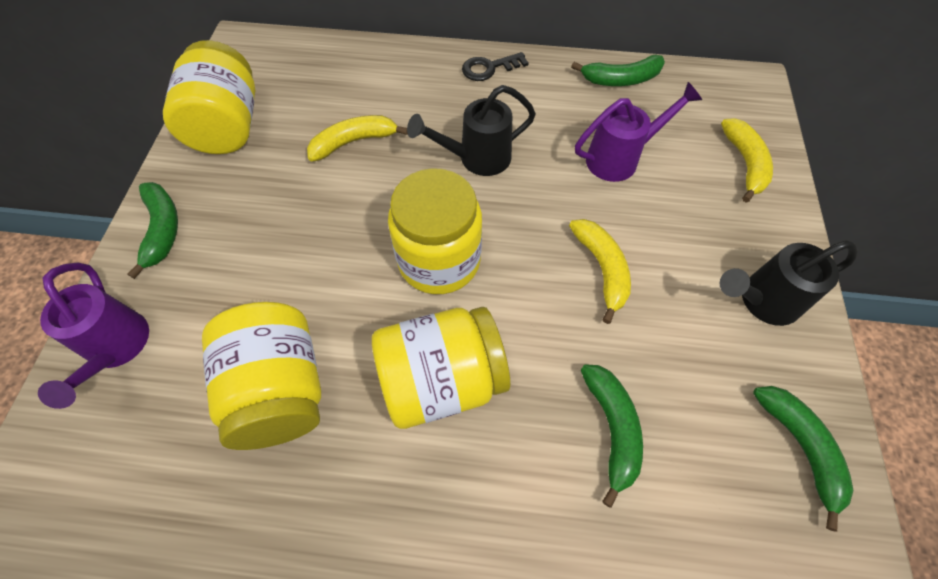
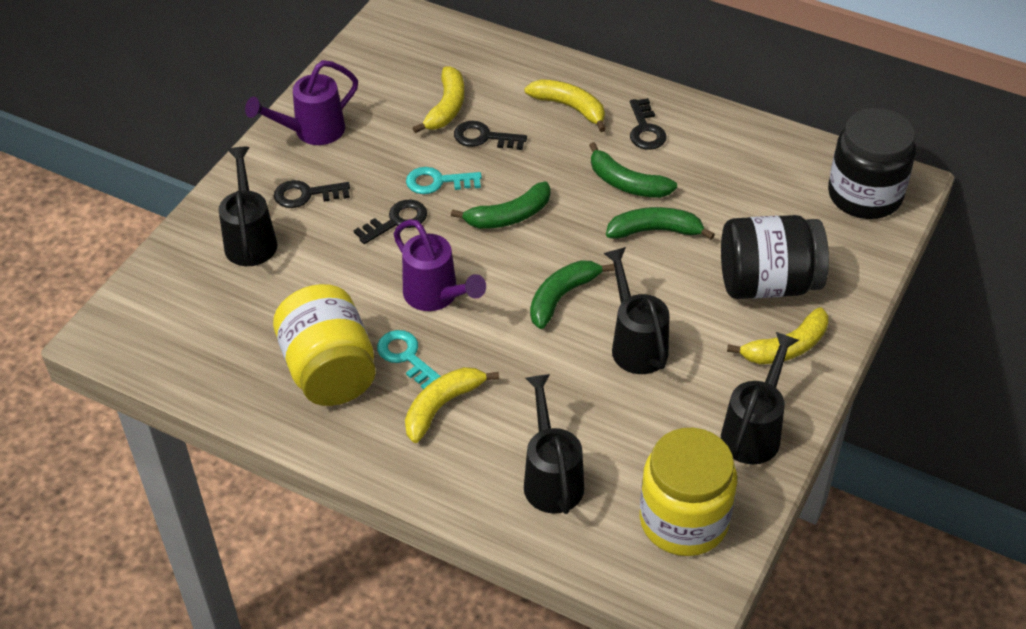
black jar: none = 0 -> [721,215,829,299] [828,108,916,219] = 2
black key: [462,52,529,81] = 1 -> [274,180,350,208] [354,200,427,244] [454,121,527,150] [630,98,666,150] = 4
black watering can: [407,85,536,176] [720,240,858,326] = 2 -> [219,147,277,266] [524,374,584,514] [603,247,669,374] [721,332,799,464] = 4
turquoise key: none = 0 -> [377,330,441,389] [406,167,482,194] = 2
yellow banana: [307,115,408,162] [569,219,631,324] [721,118,773,203] = 3 -> [405,367,499,443] [412,67,464,133] [524,79,606,132] [727,307,828,364] = 4
yellow jar: [163,40,255,154] [202,302,321,450] [372,307,510,429] [388,168,482,294] = 4 -> [273,284,376,406] [640,428,737,556] = 2

